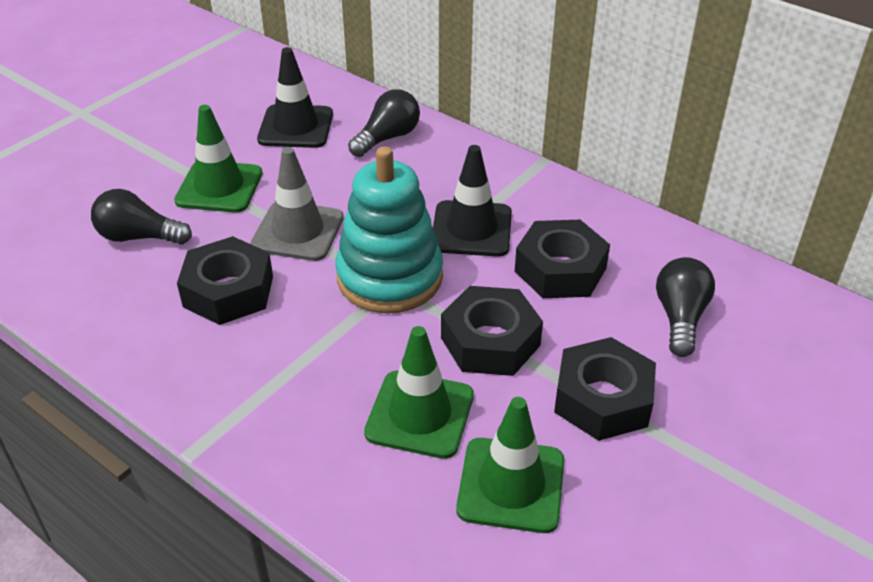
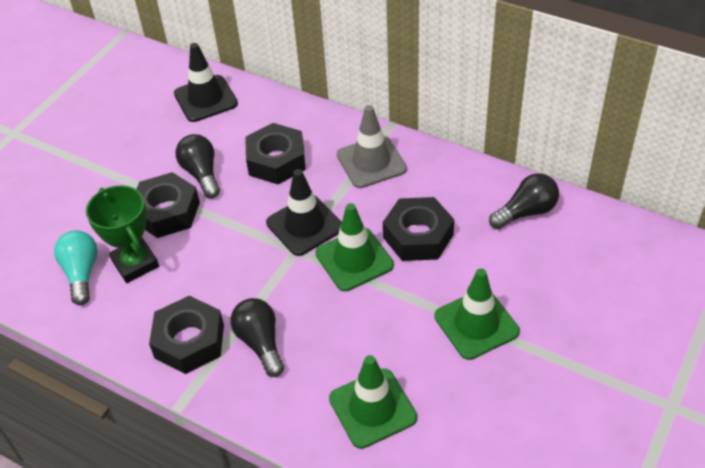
green trophy: none = 0 -> [86,185,159,283] = 1
turquoise light bulb: none = 0 -> [54,230,98,305] = 1
turquoise stacking toy: [335,146,443,313] = 1 -> none = 0

